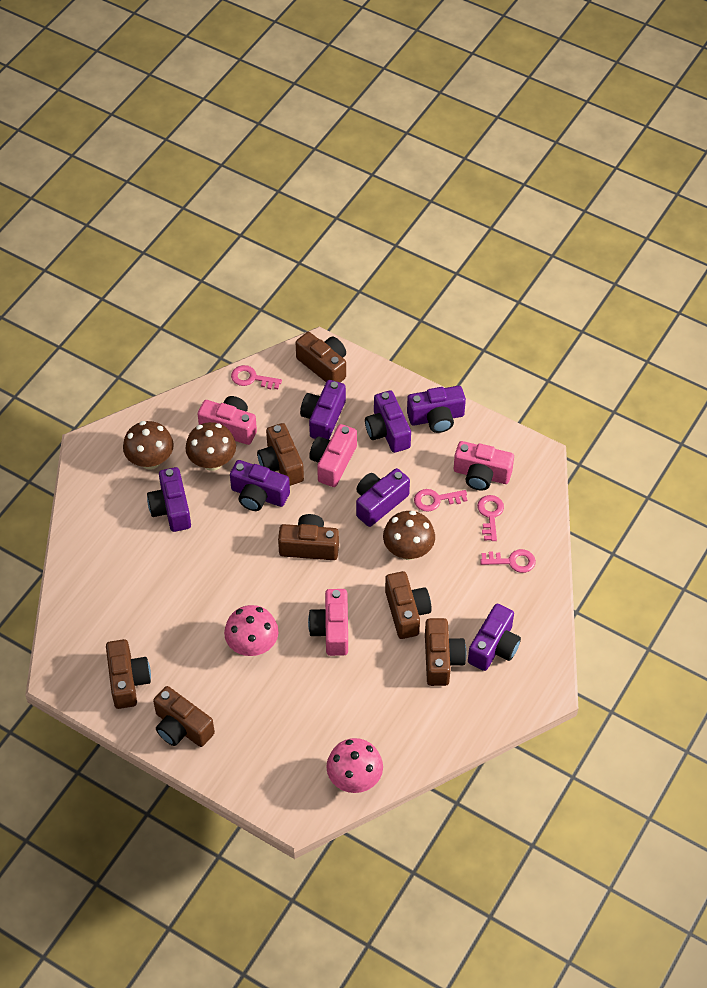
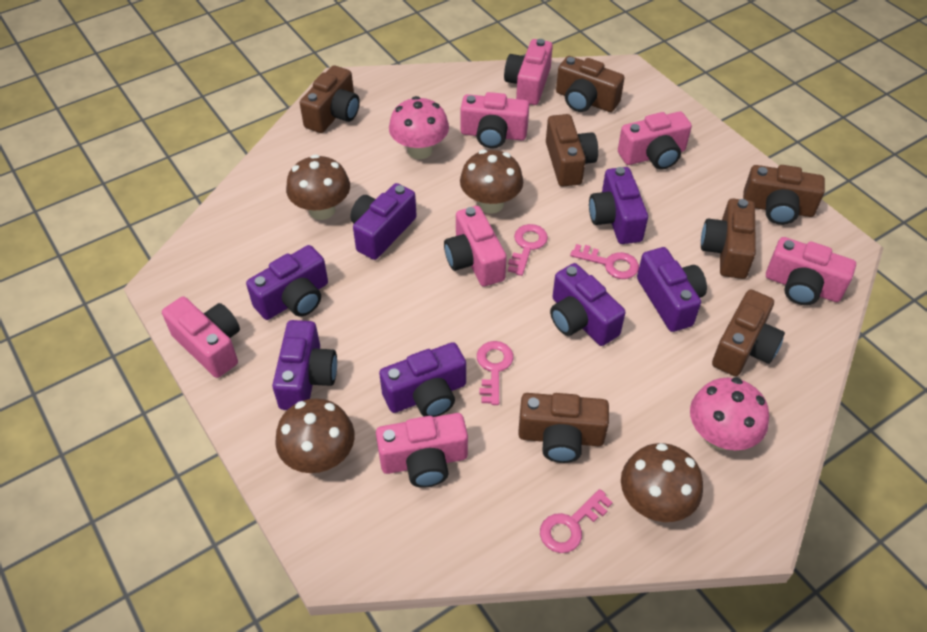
brown mushroom: [123,421,174,470] [185,422,236,471] [383,511,435,560] = 3 -> [275,398,355,473] [286,154,350,220] [460,150,523,214] [621,443,703,522] = 4
pink camera: [198,396,257,445] [308,589,348,656] [309,424,357,487] [454,441,514,490] = 4 -> [162,297,240,378] [376,413,468,488] [444,206,507,286] [461,92,529,148] [504,39,553,105] [618,112,692,170] [766,237,856,305] = 7

